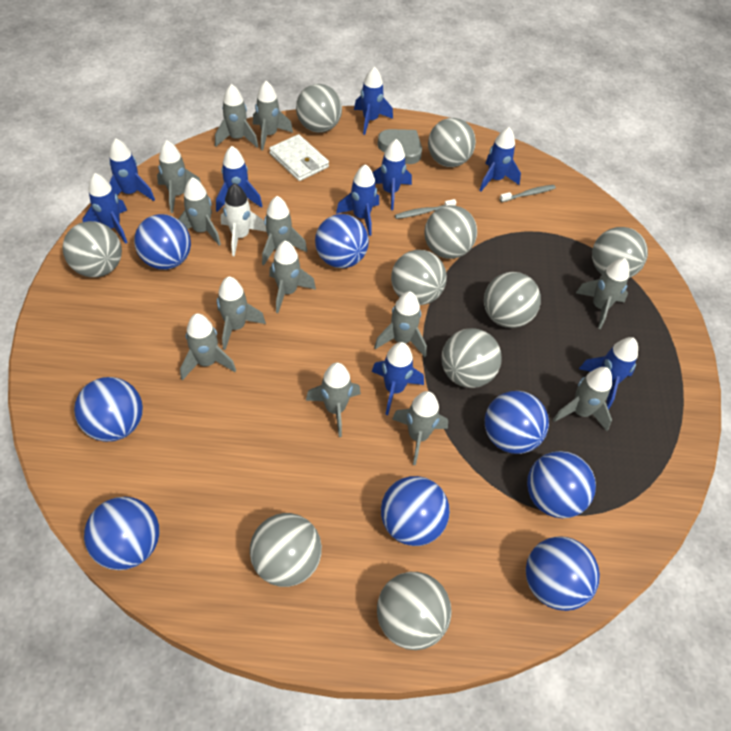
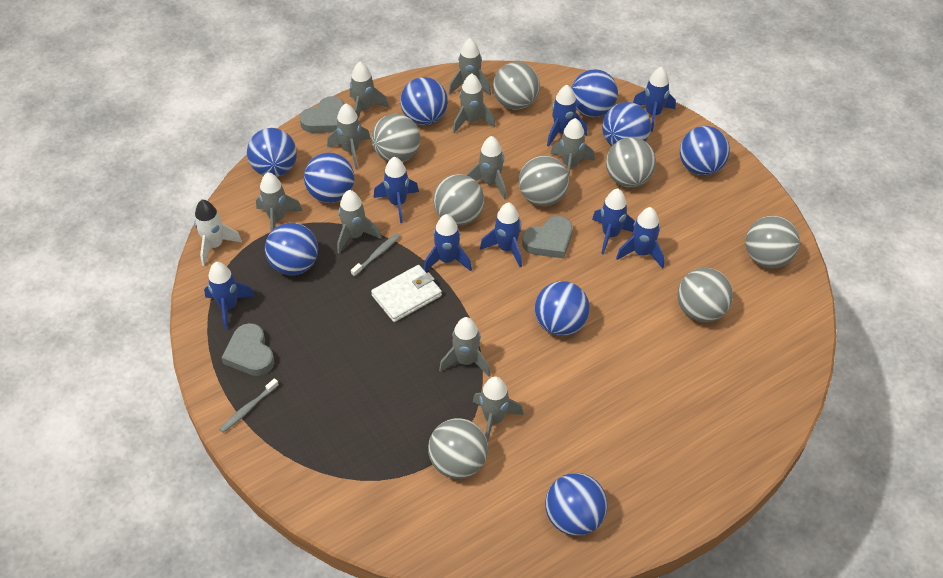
blue ball: [74,377,143,442] [84,497,159,570] [134,214,191,270] [315,214,369,268] [381,476,450,546] [485,391,549,454] [526,536,600,611] [527,451,596,518] = 8 -> [247,128,297,177] [265,223,318,275] [304,153,355,203] [400,77,448,125] [535,281,590,336] [545,473,608,536] [571,69,618,117] [602,102,651,146] [680,126,730,176] = 9
blue rocket: [83,173,128,244] [109,138,155,201] [216,146,263,212] [336,164,379,236] [354,66,393,135] [372,139,412,210] [372,342,424,415] [479,127,521,192] [579,337,638,410] = 9 -> [204,262,255,330] [374,157,419,223] [424,214,472,272] [480,202,522,267] [547,85,588,147] [592,189,635,255] [616,207,664,269] [633,67,676,132] = 8
grey ball: [62,221,122,277] [250,513,322,587] [296,84,342,133] [377,572,452,650] [391,250,447,305] [424,205,477,259] [428,118,476,167] [441,328,502,388] [484,272,541,328] [592,227,648,278] = 10 -> [371,114,420,162] [428,418,488,479] [433,174,484,226] [493,62,540,110] [519,156,569,206] [606,137,656,187] [677,268,733,322] [745,216,800,268] = 8
grey heart: [378,129,422,164] = 1 -> [221,323,275,376] [299,96,344,133] [522,216,573,259] = 3
grey rocket: [157,140,201,213] [178,177,221,246] [180,313,236,380] [215,84,258,148] [217,276,266,350] [253,81,293,150] [262,196,307,265] [269,241,316,313] [306,362,361,437] [374,291,427,357] [392,391,448,465] [553,367,612,431] [576,258,629,329] = 13 -> [256,172,302,231] [327,104,371,169] [337,190,382,254] [350,62,389,118] [439,317,491,376] [449,38,491,95] [453,74,495,133] [467,136,506,200] [473,376,523,443] [551,118,595,175] = 10

